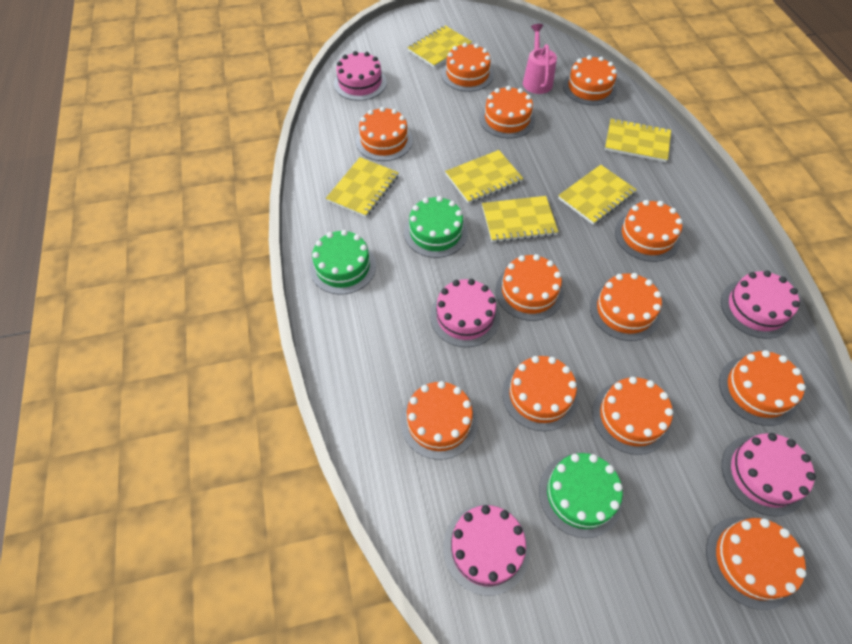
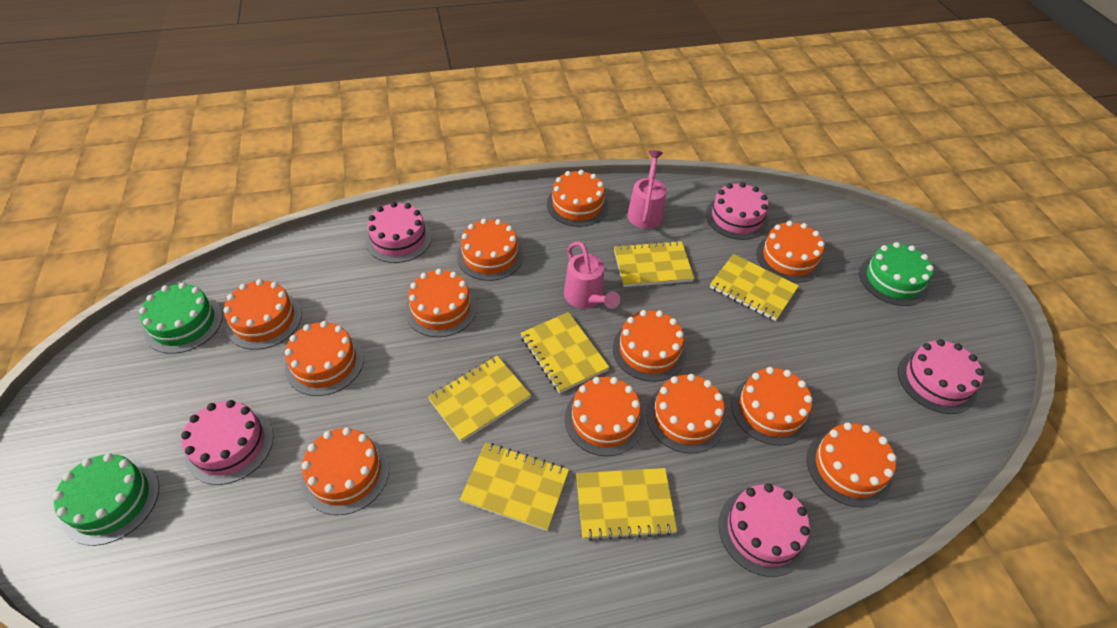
pink watering can: [523,24,557,94] = 1 -> [564,241,620,309] [627,150,666,229] = 2

